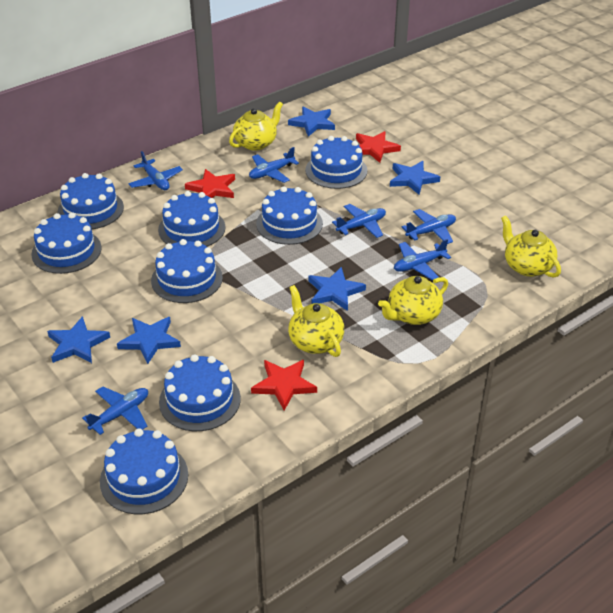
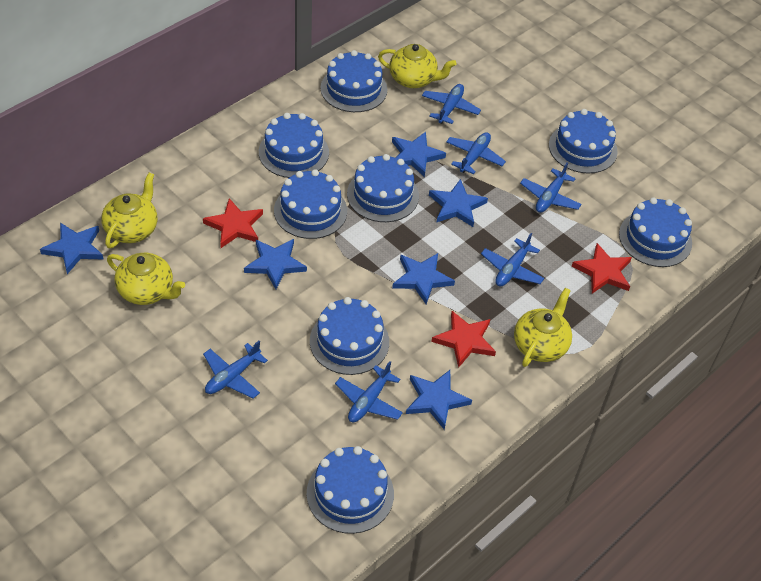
blue star: [47,316,110,363] [117,317,181,364] [288,107,335,137] [308,267,366,311] [390,161,440,195] = 5 -> [40,223,103,274] [244,239,307,289] [392,132,446,177] [392,253,455,304] [406,370,472,430] [429,179,488,227] = 6

